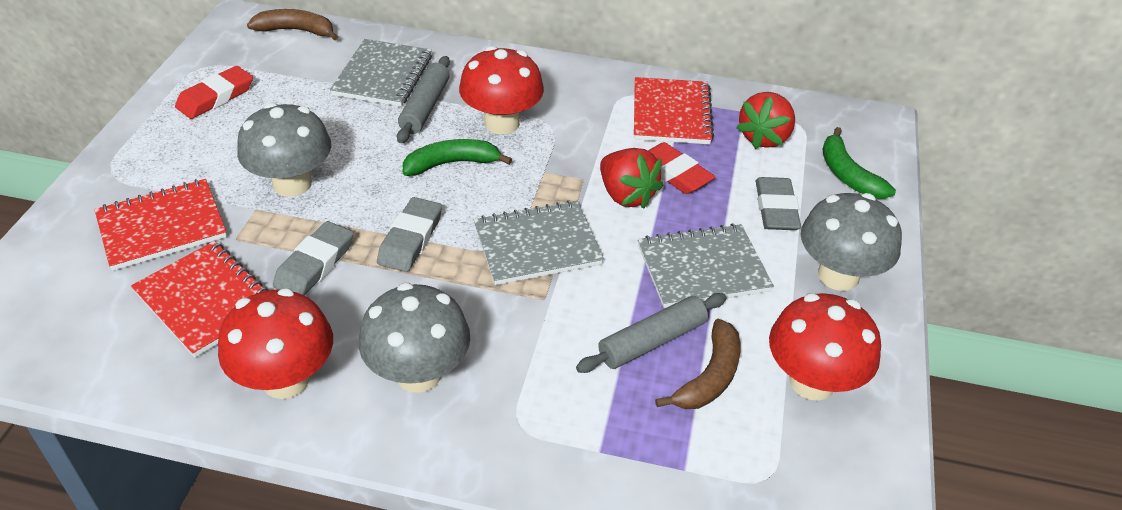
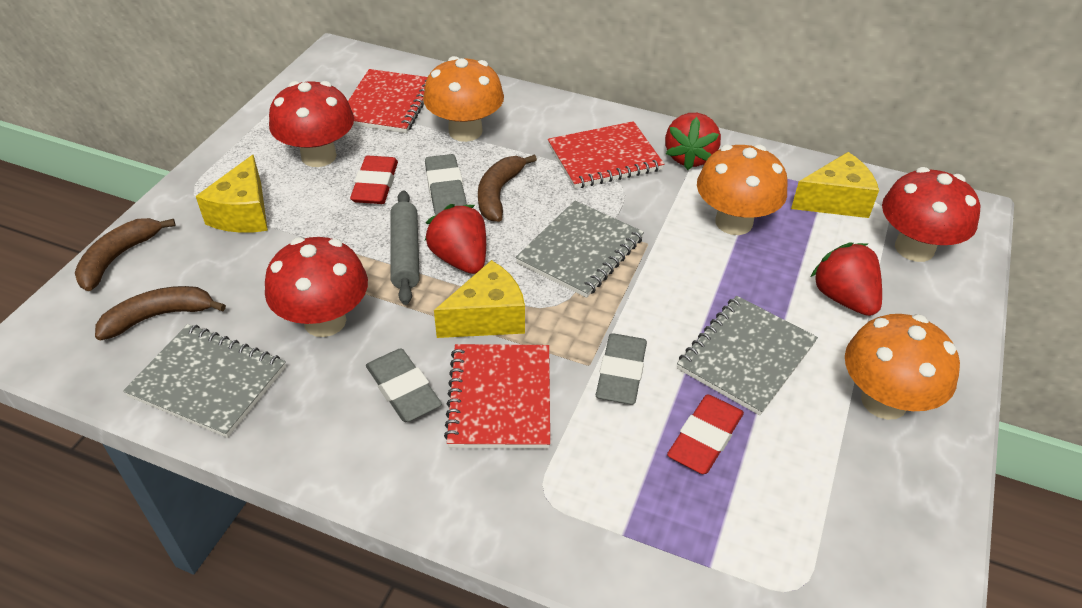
brown banana: [247,9,338,41] [655,318,740,409] = 2 -> [75,218,175,291] [95,286,226,340] [478,154,537,222] = 3
green banana: [403,139,512,176] [822,127,896,199] = 2 -> none = 0
grey mushroom: [237,103,331,197] [359,283,470,393] [801,193,902,291] = 3 -> none = 0
grey rolling pin: [397,56,450,143] [576,293,727,373] = 2 -> [390,190,420,305] = 1
orange mushroom: none = 0 -> [423,56,504,142] [697,144,787,235] [845,314,960,420] = 3
red strawberry: [600,148,663,209] [736,92,795,149] = 2 -> [425,204,486,274] [665,113,721,170] [811,243,882,316] = 3
yellow cheese: none = 0 -> [196,155,268,233] [434,260,525,338] [791,152,879,218] = 3

